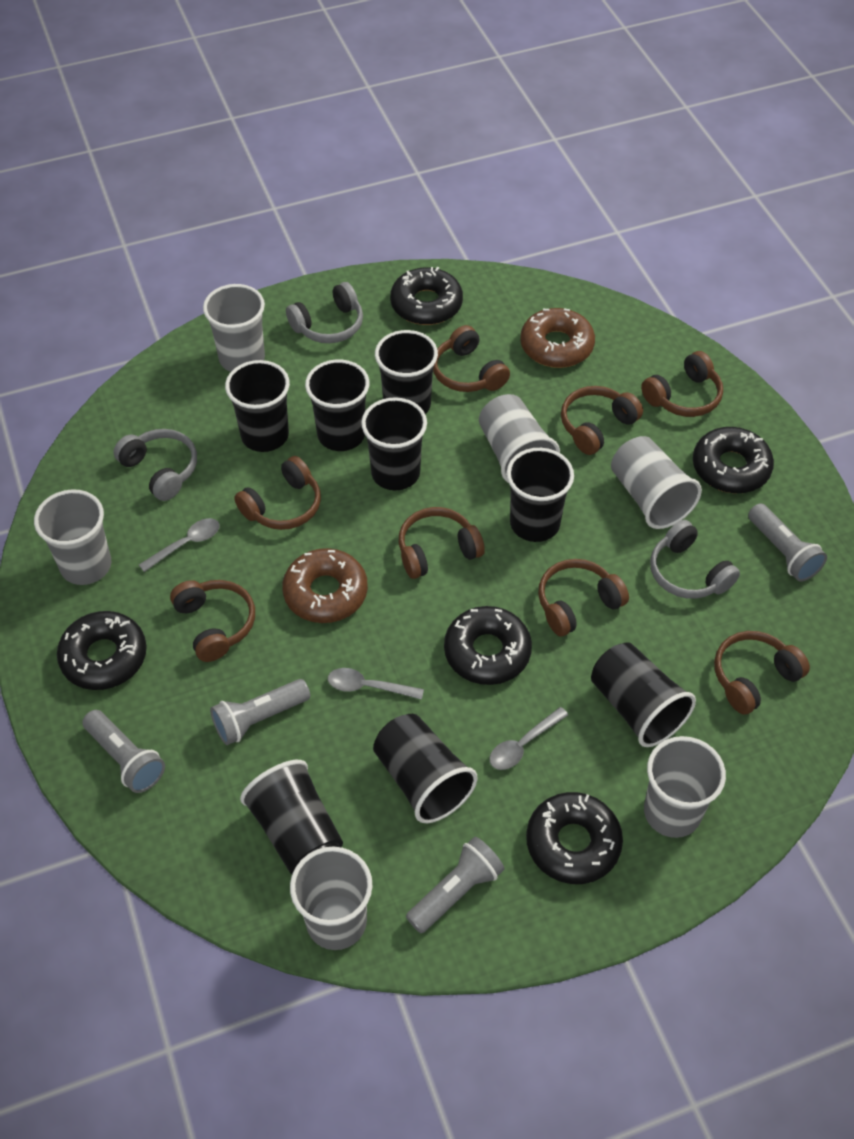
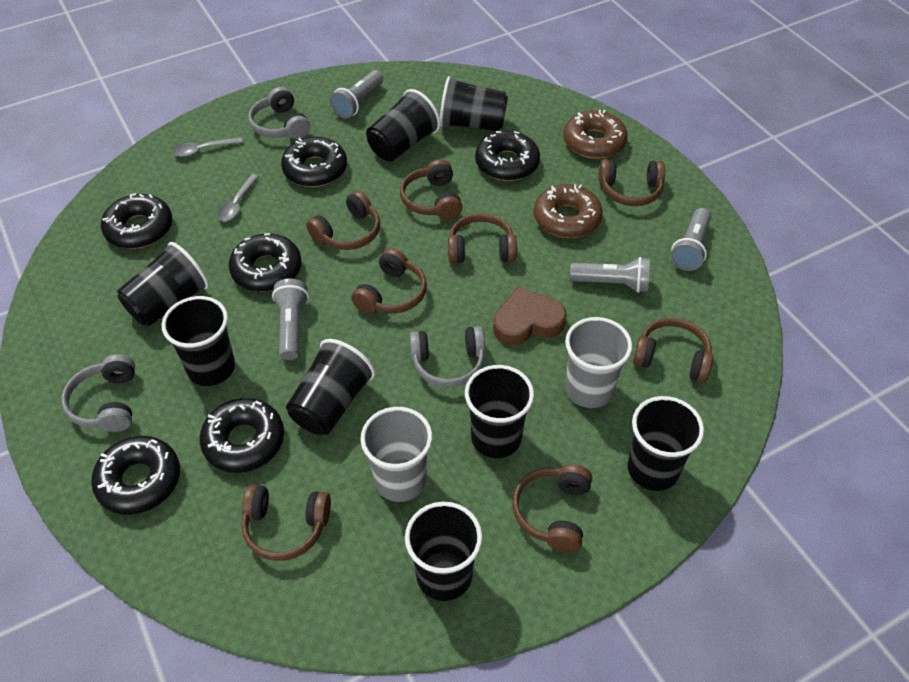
black donut: [57,611,147,690] [390,267,463,325] [444,606,532,685] [526,792,623,884] [693,427,774,493] = 5 -> [91,436,180,515] [101,193,172,249] [200,398,284,473] [228,233,302,292] [281,137,347,187] [475,131,540,181] = 6
brown heart: none = 0 -> [493,286,567,345] = 1
grey cup: [34,489,111,585] [203,284,265,372] [290,846,373,950] [479,394,560,483] [611,436,702,529] [644,736,726,838] = 6 -> [360,407,432,502] [565,317,632,408] = 2
grey spoon: [139,518,220,572] [328,668,424,700] [489,707,568,770] = 3 -> [172,137,243,157] [217,174,259,221] = 2

